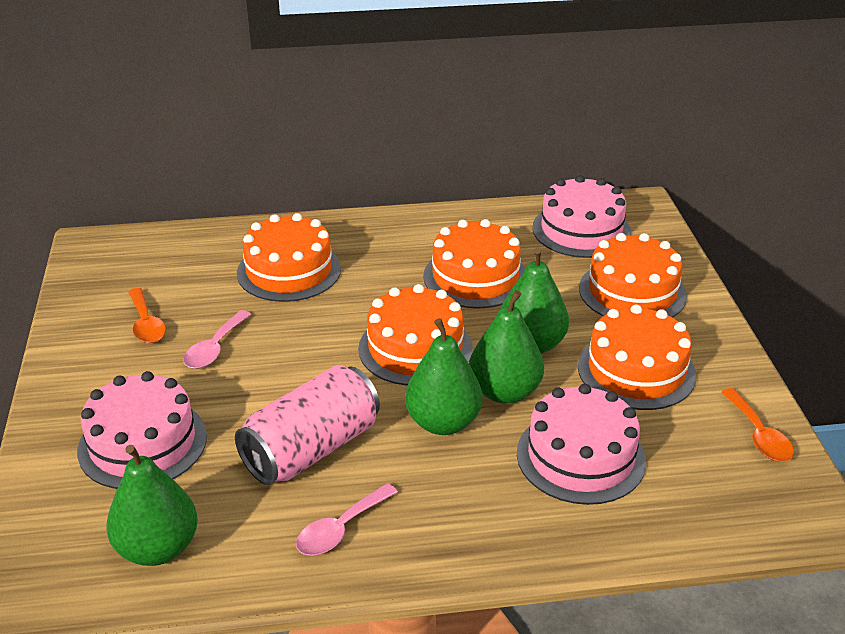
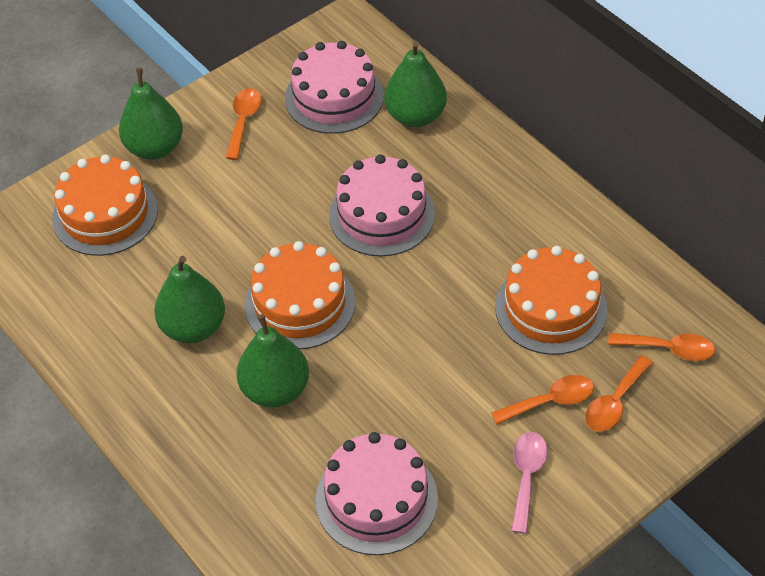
orange cake: [237,213,341,302] [358,284,472,386] [423,219,525,309] [578,304,696,410] [579,233,687,318] = 5 -> [52,155,158,256] [245,241,355,349] [495,246,608,355] = 3
orange spoon: [128,288,166,343] [721,388,794,462] = 2 -> [226,88,262,160] [491,375,594,425] [585,355,653,432] [608,333,715,361] = 4
pink can: [235,365,380,485] = 1 -> none = 0
pink spoon: [183,310,251,369] [296,483,398,556] = 2 -> [511,432,548,534] = 1

